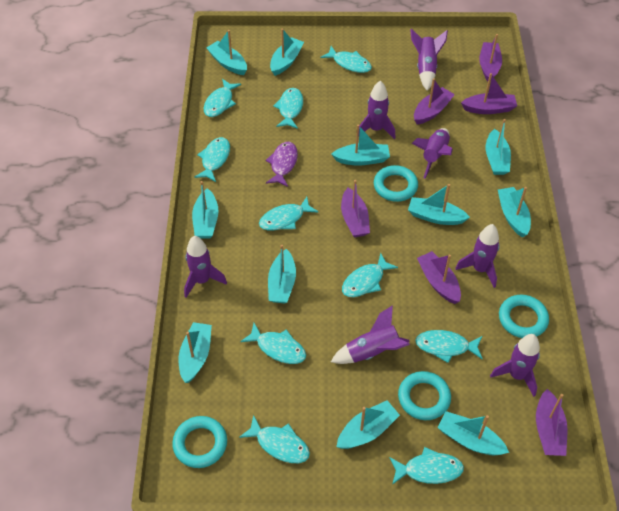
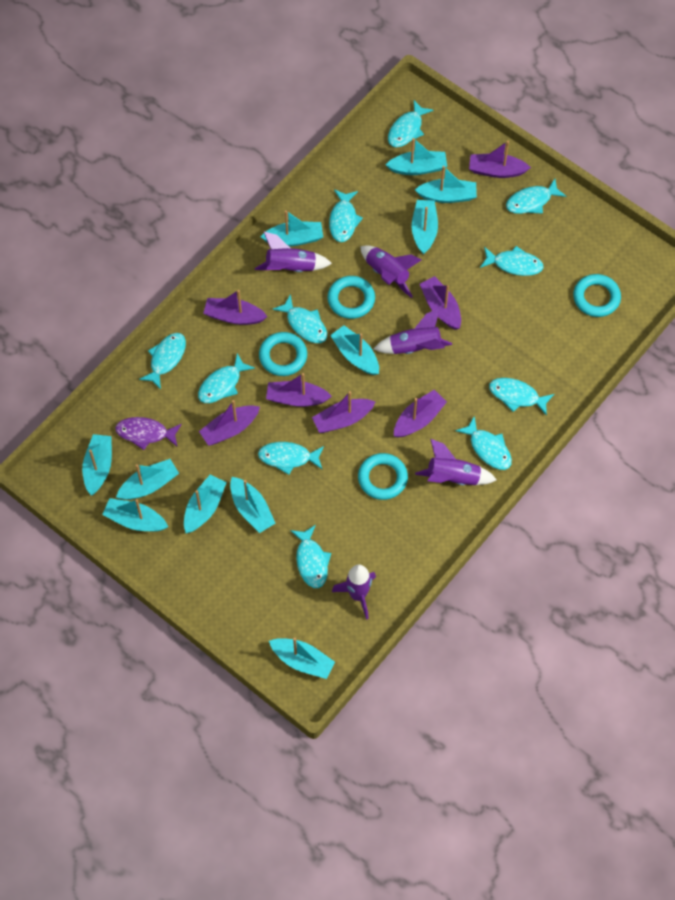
purple boat: [341,180,370,237] [414,78,455,125] [417,251,461,304] [461,73,517,114] [479,34,502,82] [536,389,567,456] = 6 -> [199,400,260,446] [203,290,268,325] [266,373,332,407] [312,391,376,433] [394,390,447,438] [420,276,461,330] [469,141,531,178] = 7
purple rocket: [184,236,227,298] [331,305,410,364] [359,81,396,139] [410,28,448,91] [411,128,453,178] [455,224,500,288] [490,334,540,397] = 7 -> [255,232,332,272] [332,564,376,620] [360,245,422,298] [374,308,452,354] [415,439,497,485] = 5
turquoise fish: [194,137,230,182] [204,79,241,117] [239,415,310,463] [240,323,306,364] [259,197,319,231] [273,88,303,129] [320,46,372,73] [342,253,398,297] [389,447,464,485] [415,330,483,363] = 10 -> [139,333,186,390] [198,353,255,403] [258,442,324,475] [273,294,327,343] [290,525,331,588] [329,189,363,242] [388,100,433,147] [456,416,512,470] [480,246,544,276] [489,378,554,416] [506,179,566,214] = 11

